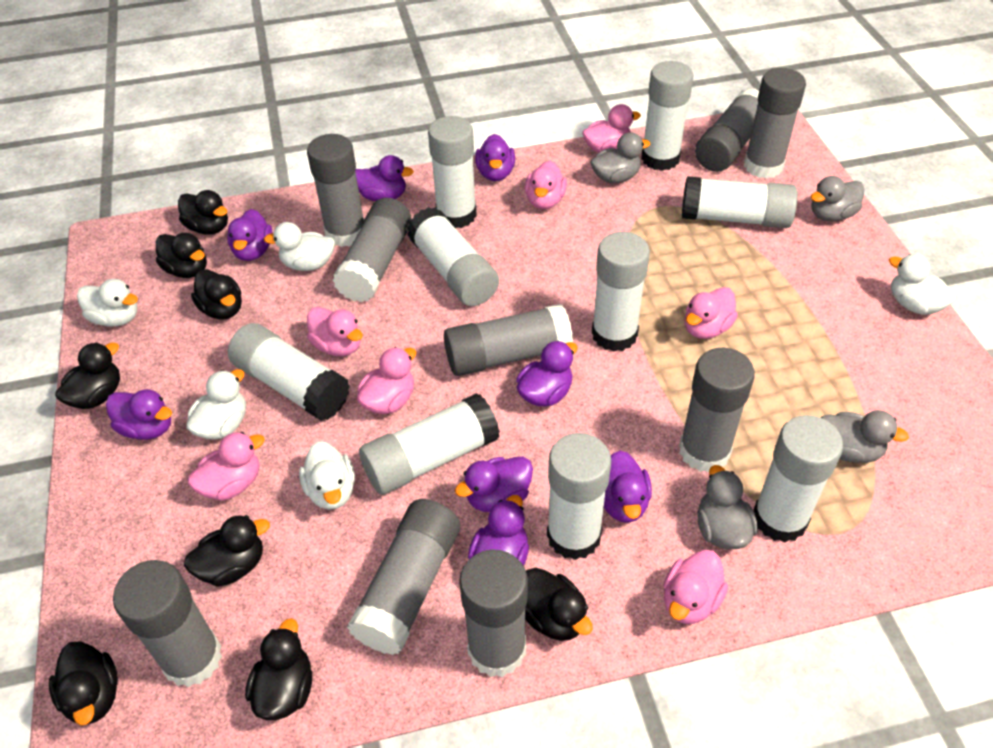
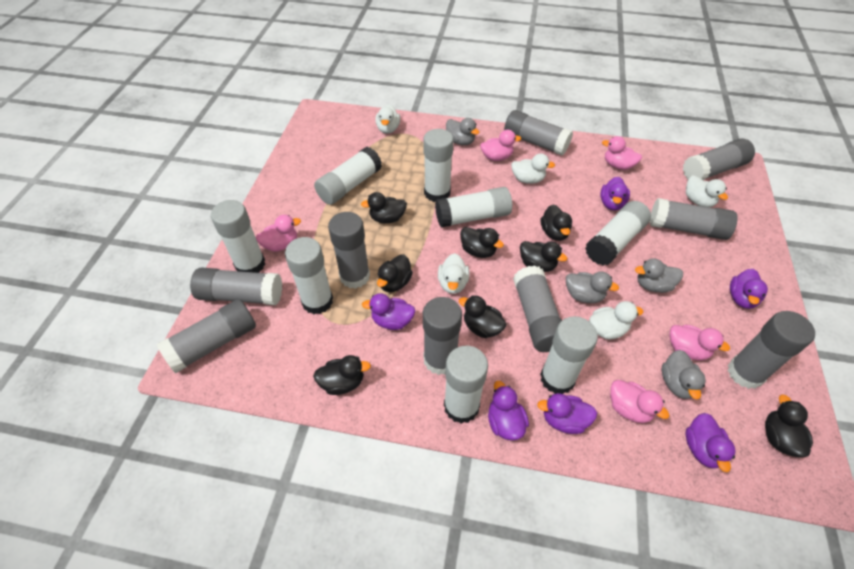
pink duck: [188,432,265,501] [307,307,363,356] [357,347,416,414] [525,161,567,209] [582,104,641,153] [664,550,728,624] [685,287,738,339] = 7 -> [256,215,301,251] [480,130,521,161] [602,136,642,170] [610,380,669,423] [669,325,730,360] = 5
purple duck: [106,389,172,440] [227,209,272,261] [355,155,414,201] [455,457,533,512] [468,495,529,566] [475,134,515,181] [517,341,578,406] [604,451,652,523] = 8 -> [362,293,415,330] [488,381,529,441] [537,393,597,434] [600,177,630,210] [686,413,736,472] [730,269,768,309] = 6
white glue stick: [228,323,350,421] [359,393,500,495] [407,207,499,306] [428,116,477,228] [547,433,611,560] [592,232,650,352] [641,61,693,171] [682,176,798,228] [753,415,843,543] = 9 -> [211,200,265,273] [285,237,333,314] [314,147,382,205] [423,129,454,202] [435,187,512,228] [444,346,488,424] [540,316,598,394] [585,201,651,266] = 8

